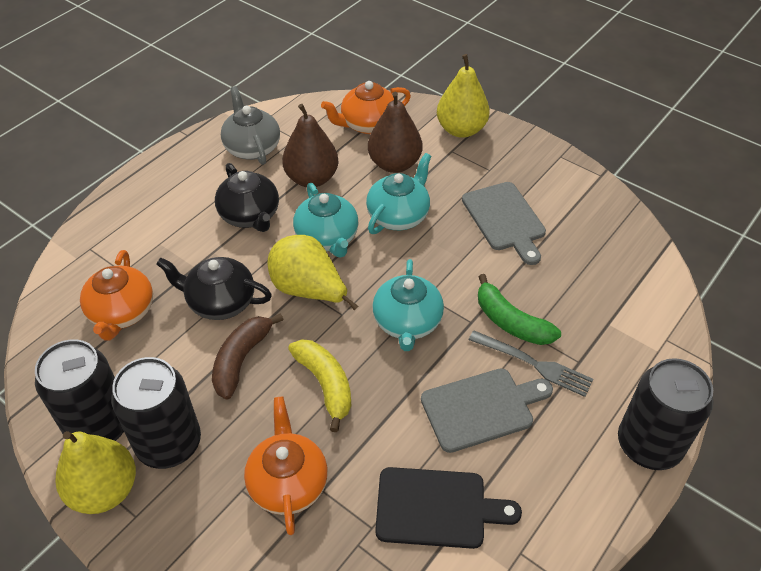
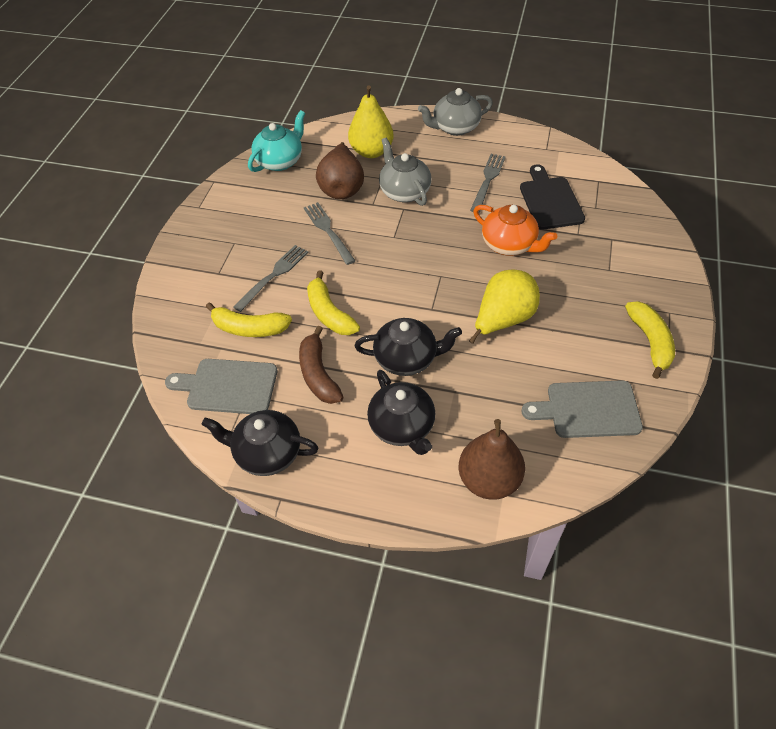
black can: [35,339,124,441] [111,357,201,469] [618,358,714,470] = 3 -> none = 0
black teapot: [156,257,272,320] [215,163,279,232] = 2 -> [201,410,318,476] [355,318,462,376] [367,370,436,455] = 3
green banana: [478,274,561,345] = 1 -> none = 0
grey fork: [468,331,593,397] = 1 -> [233,245,309,312] [304,202,355,265] [470,154,506,213] = 3
grey teapot: [221,86,280,165] = 1 -> [379,138,431,206] [418,88,493,136] = 2
orange teapot: [80,250,153,341] [244,396,328,535] [321,81,411,134] = 3 -> [473,205,557,256] = 1
turquoise teapot: [293,183,358,258] [366,153,431,234] [372,259,444,351] = 3 -> [248,110,305,172] = 1
yellow banana: [288,339,351,432] = 1 -> [206,302,292,337] [307,270,360,335] [625,301,675,379] = 3
yellow pear: [56,431,136,514] [268,235,358,310] [437,54,490,138] = 3 -> [348,85,394,158] [469,270,540,344] = 2

